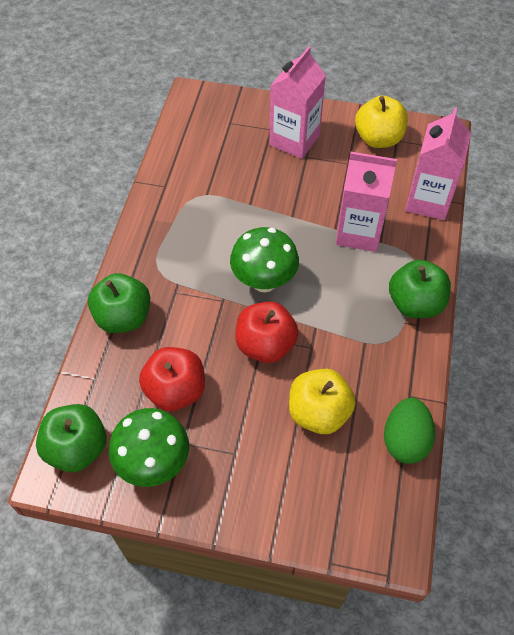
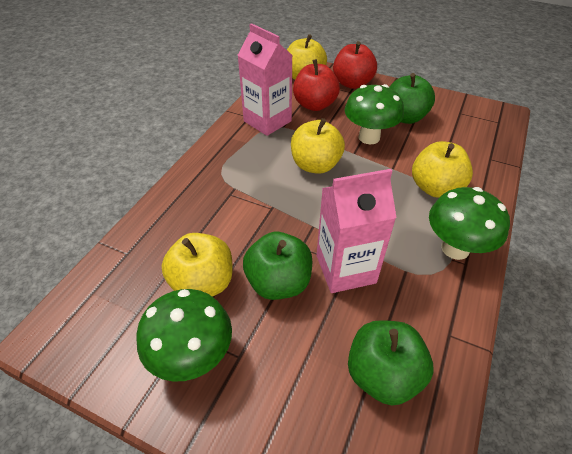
green egg: [384,398,435,464] = 1 -> none = 0
green mushroom: [109,408,189,487] [230,227,299,292] = 2 -> [136,289,232,382] [345,84,404,144] [429,187,510,260] = 3
pink carton: [269,46,326,159] [336,152,397,252] [405,107,471,220] = 3 -> [237,23,293,136] [317,169,397,293] = 2
yellow apple: [289,369,356,434] [355,96,408,148] = 2 -> [161,233,233,297] [287,34,327,80] [291,118,345,174] [412,141,473,198] = 4

